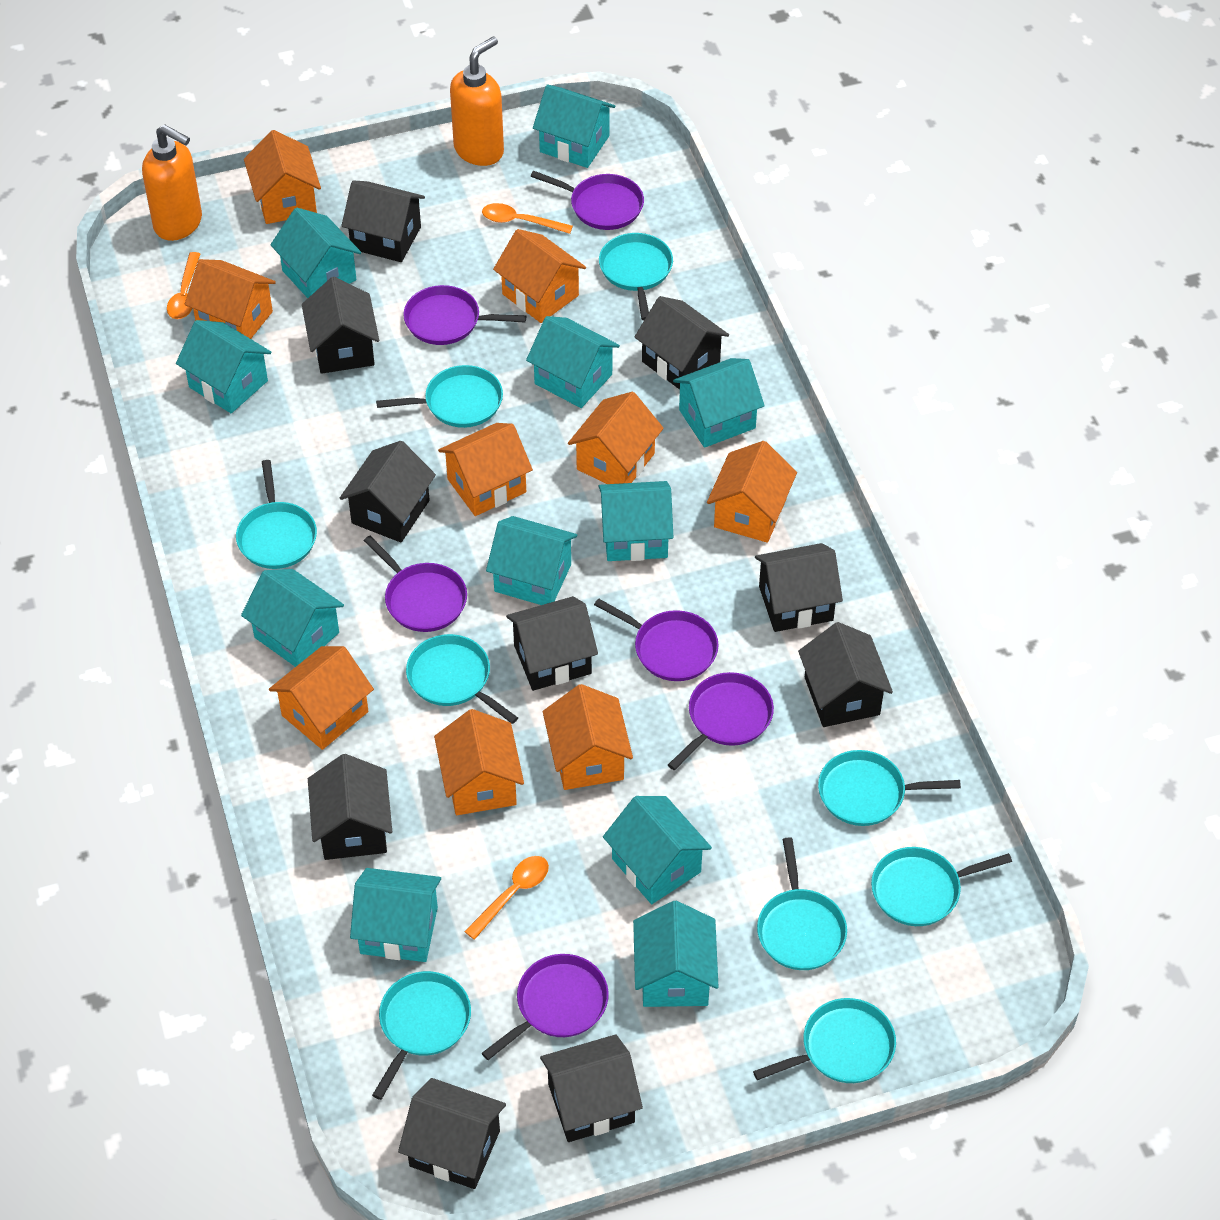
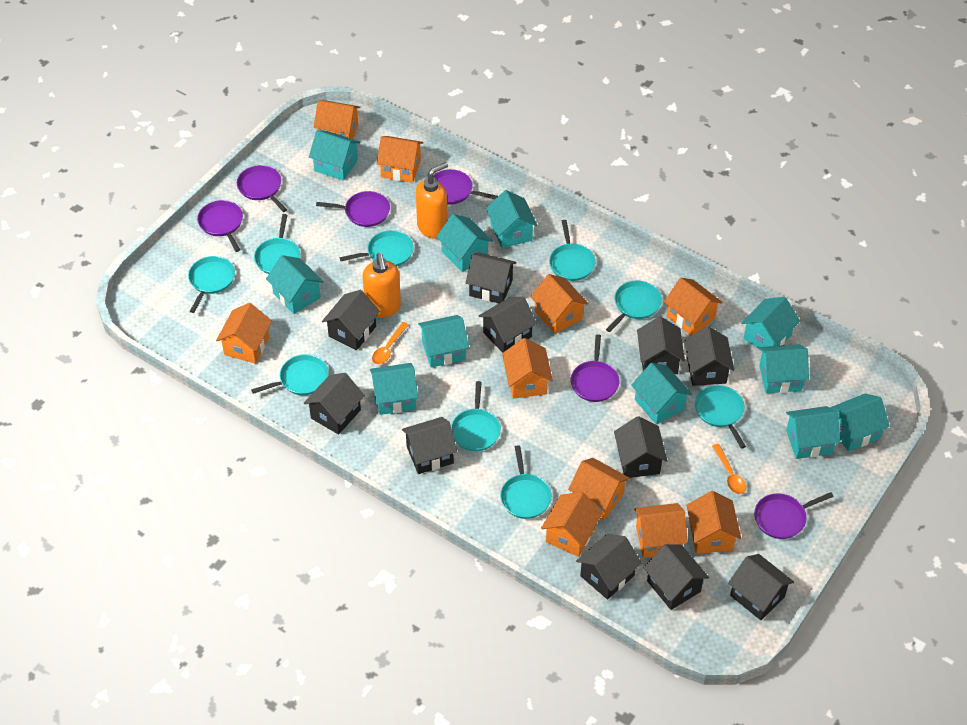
black house: [302,277,379,374] [308,754,392,860] [340,441,436,543] [341,180,425,262] [398,1078,506,1189] [506,596,598,691] [540,1034,643,1142] [635,296,729,390] [755,543,843,632] [798,622,893,727] = 10 -> [304,373,365,435] [322,290,380,350] [402,417,457,474] [466,253,517,303] [479,297,537,353] [576,534,642,600] [614,416,667,478] [637,317,685,374] [643,544,709,610] [684,326,734,386] [728,554,794,620] = 11
orange house: [185,259,276,339] [244,130,321,224] [269,646,374,750] [434,709,524,815] [438,423,533,516] [493,229,586,323] [543,684,633,790] [568,392,664,484] [707,441,797,543] = 9 -> [216,303,272,363] [314,100,360,139] [377,136,423,183] [502,338,553,399] [530,274,589,334] [541,492,603,557] [568,458,630,520] [634,503,688,558] [664,278,723,336] [686,491,741,554] = 10
orange spoon: [167,252,201,319] [464,856,549,940] [482,203,573,234] = 3 -> [372,322,409,364] [712,444,746,494] = 2

